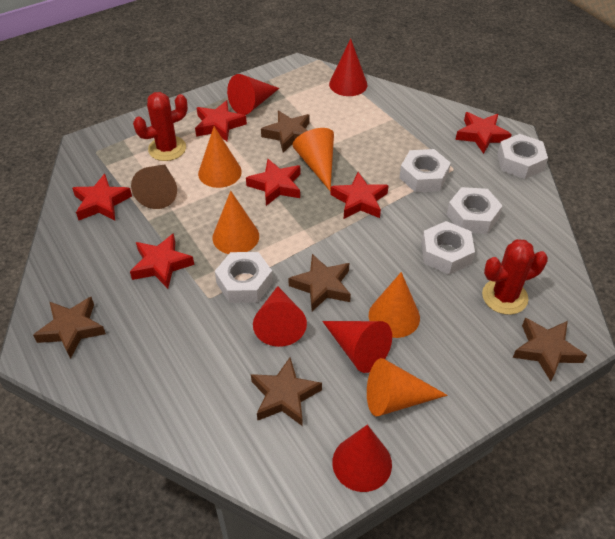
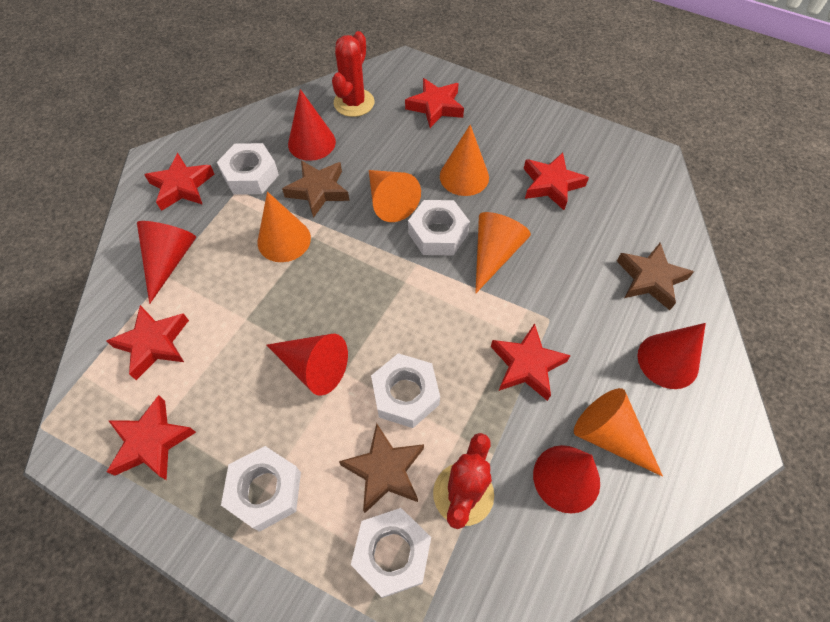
brown cone: [131,164,177,209] = 1 -> none = 0
brown star: [33,297,106,359] [251,358,322,426] [261,111,310,153] [288,254,351,311] [513,318,587,382] = 5 -> [282,160,349,218] [339,423,424,513] [617,243,694,310] = 3

